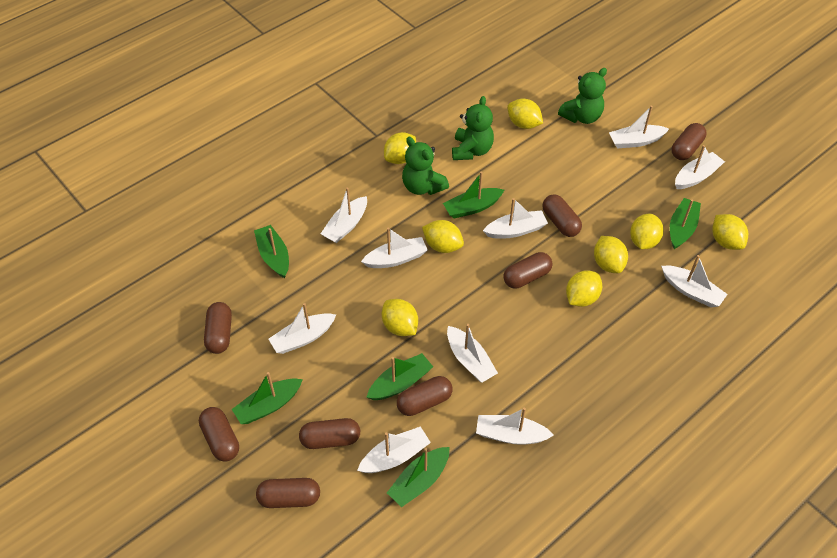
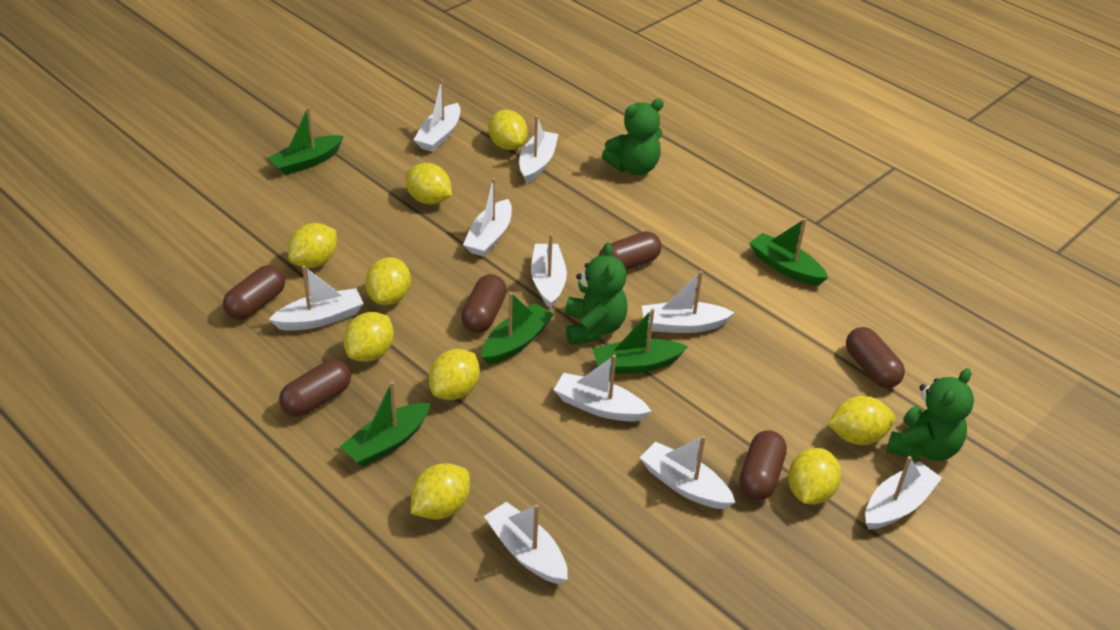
brown capsule: [199,407,239,462] [204,302,232,354] [256,478,320,508] [299,418,360,449] [397,376,452,416] [503,252,553,289] [542,195,582,237] [672,123,707,160] = 8 -> [223,265,285,320] [279,360,351,417] [461,274,507,333] [599,231,662,270] [739,430,787,500] [846,327,905,388] = 6
green boat: [232,372,303,424] [254,225,289,278] [366,353,433,400] [387,447,450,507] [443,172,504,218] [670,198,701,249] = 6 -> [268,106,344,175] [340,381,430,466] [482,292,554,365] [592,308,688,374] [750,218,828,286] = 5
yellow lemon: [382,299,418,336] [384,132,416,164] [422,220,464,253] [507,98,543,129] [566,271,602,307] [594,236,628,273] [630,214,664,249] [712,214,748,250] = 8 -> [288,223,337,268] [344,312,394,362] [365,257,411,305] [405,163,452,205] [411,463,470,519] [429,349,480,400] [488,110,528,150] [788,448,841,504] [827,396,895,445] = 9

